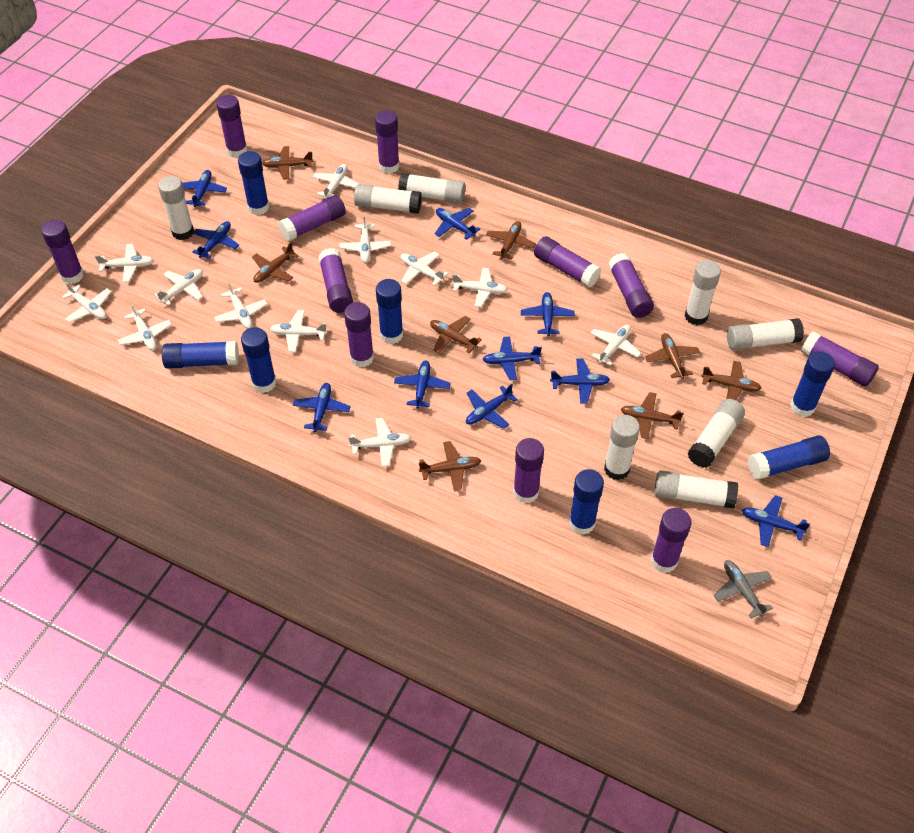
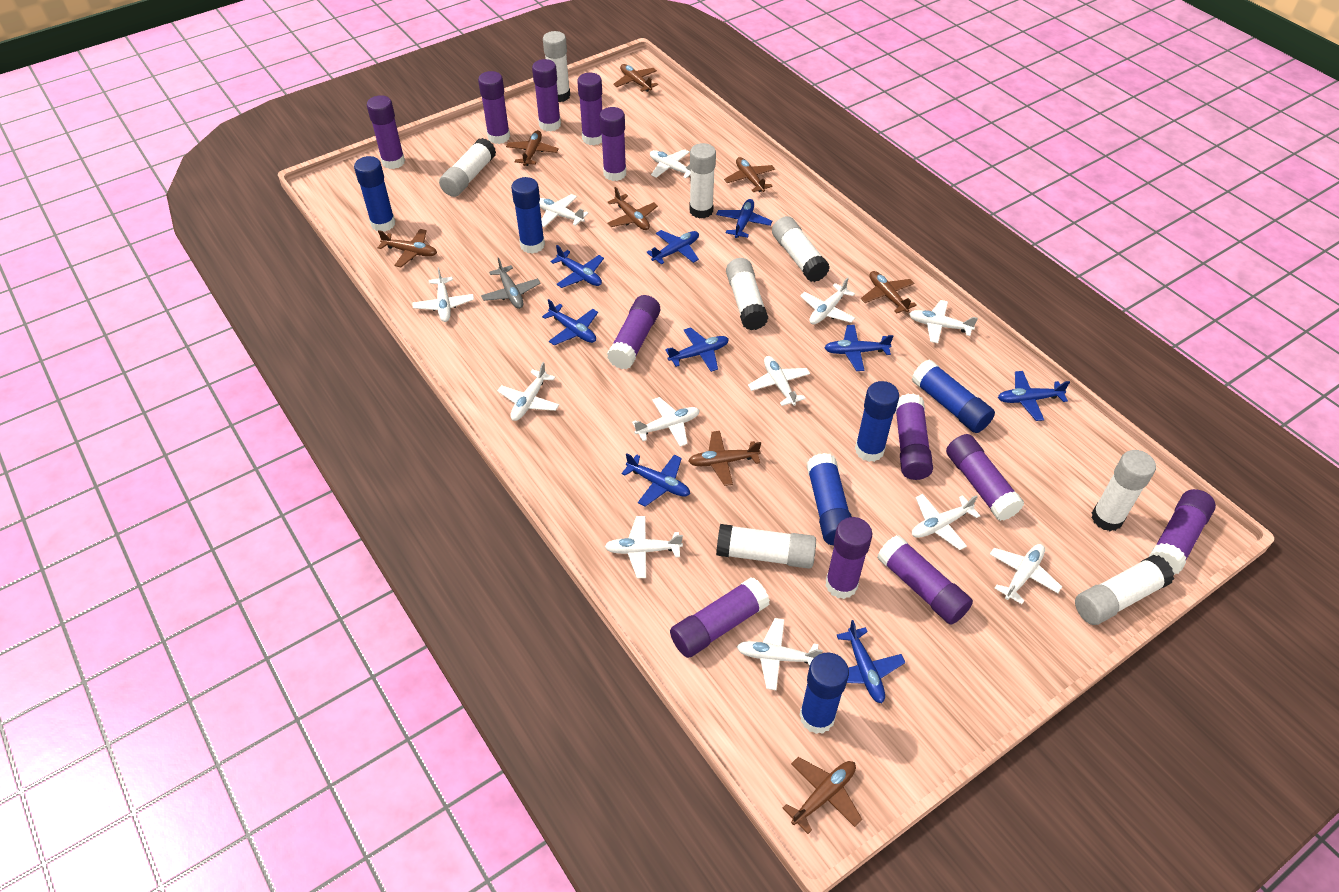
blue glue stick: [162,341,239,369] [238,151,269,215] [241,327,276,393] [376,279,403,344] [569,469,604,535] [748,435,830,480] [790,351,835,417] = 7 -> [354,156,395,232] [511,177,545,254] [799,652,849,734] [807,453,852,545] [855,381,899,462] [912,360,995,433] = 6
blue plane: [182,170,227,207] [192,221,239,259] [293,383,351,432] [394,361,451,409] [434,208,480,240] [466,384,518,429] [482,336,542,380] [521,292,575,337] [550,358,610,403] [742,495,810,547] = 10 -> [542,299,598,345] [551,245,604,288] [622,453,690,507] [646,230,699,265] [665,327,729,372] [716,199,772,238] [824,325,893,371] [837,620,905,703] [998,371,1070,421] = 9
purple glue stick: [41,219,84,284] [216,95,247,158] [279,195,346,241] [318,248,353,313] [344,302,374,367] [375,110,400,174] [513,438,544,503] [534,236,601,288] [608,253,654,318] [651,508,691,573] [801,331,879,387] = 11 -> [367,95,405,169] [478,71,510,144] [532,59,561,131] [577,73,602,145] [600,107,626,181] [607,295,660,369] [670,578,770,658] [825,517,872,599] [877,535,973,625] [895,393,933,480] [946,434,1024,521] [1149,489,1216,575] = 12

